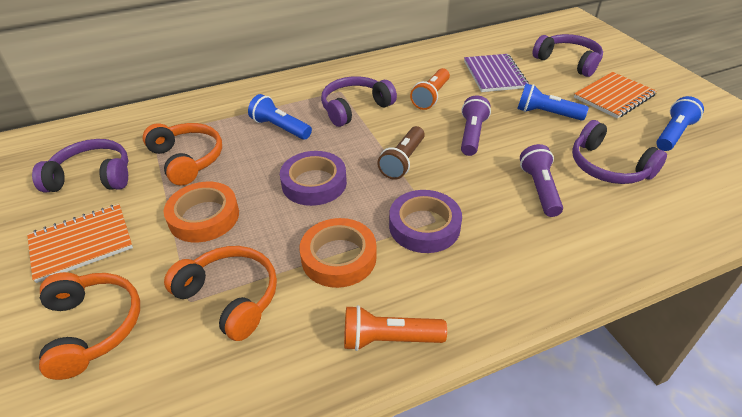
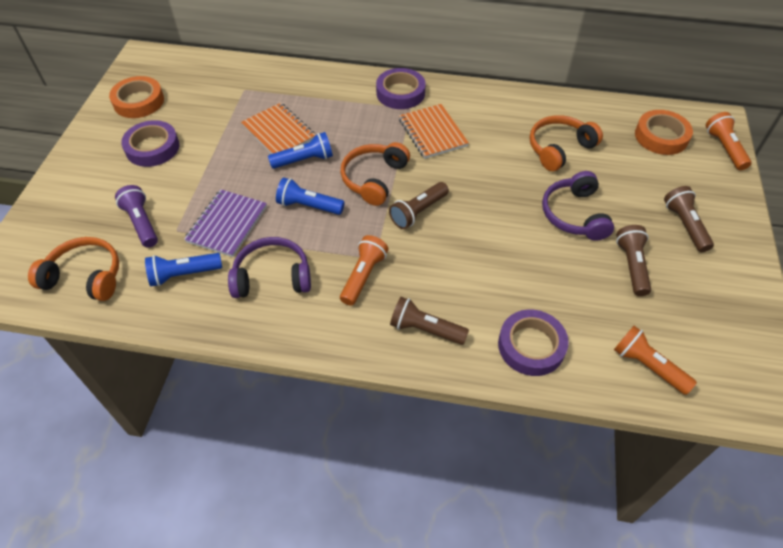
brown flashlight: [377,126,425,180] = 1 -> [389,182,449,229] [390,297,469,345] [616,225,651,296] [664,186,714,252] = 4
orange flashlight: [344,305,447,351] [410,68,450,110] = 2 -> [340,235,389,306] [614,326,697,395] [706,112,752,170] = 3
purple flashlight: [461,95,491,156] [520,144,563,217] = 2 -> [115,185,158,248] = 1
purple headphones: [32,139,128,193] [321,76,397,127] [533,34,603,77] [572,120,667,184] = 4 -> [228,237,311,298] [542,171,614,241] = 2
purple tape: [280,151,347,206] [389,190,462,253] = 2 -> [121,120,179,167] [376,68,426,109] [498,309,569,376] = 3

